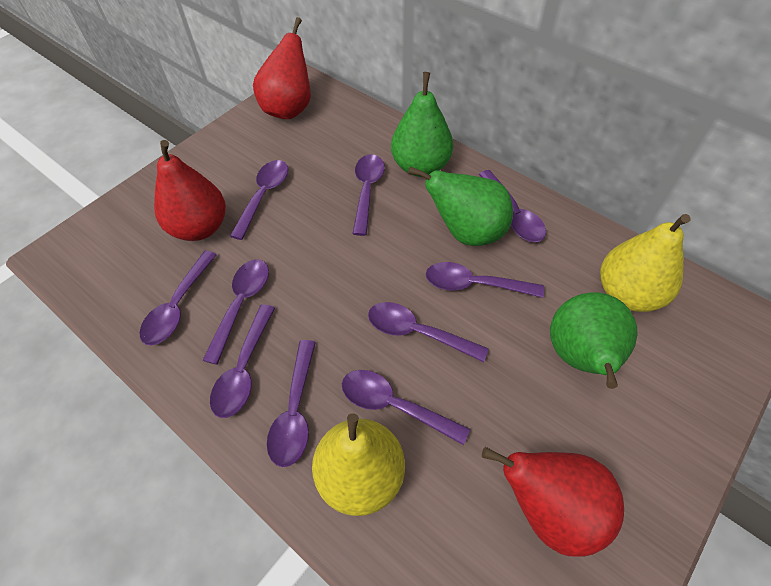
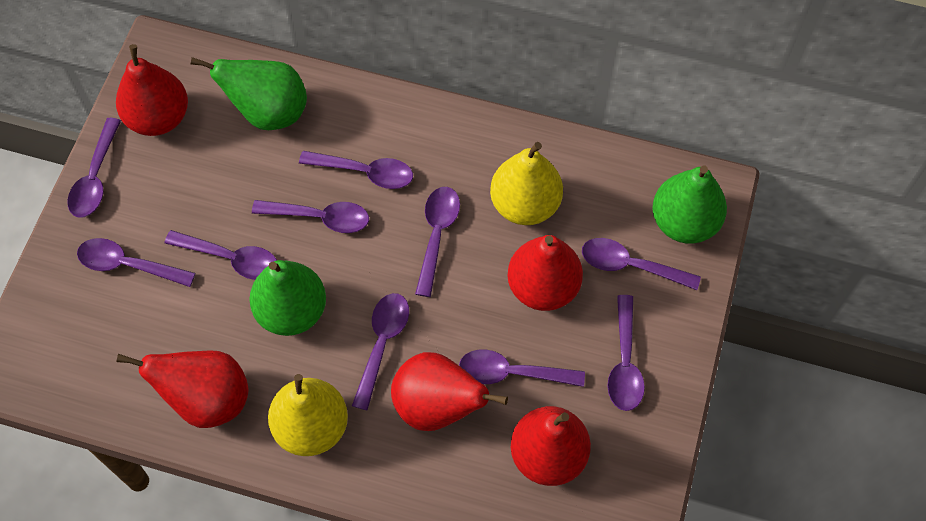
red pear: [154,140,226,241] [253,17,311,119] [482,447,624,557] = 3 -> [116,44,188,136] [116,350,249,428] [391,352,508,431] [507,235,583,311] [511,406,591,486] = 5

